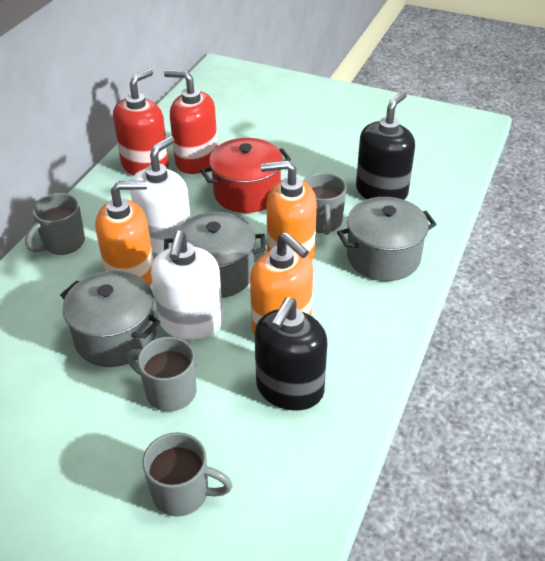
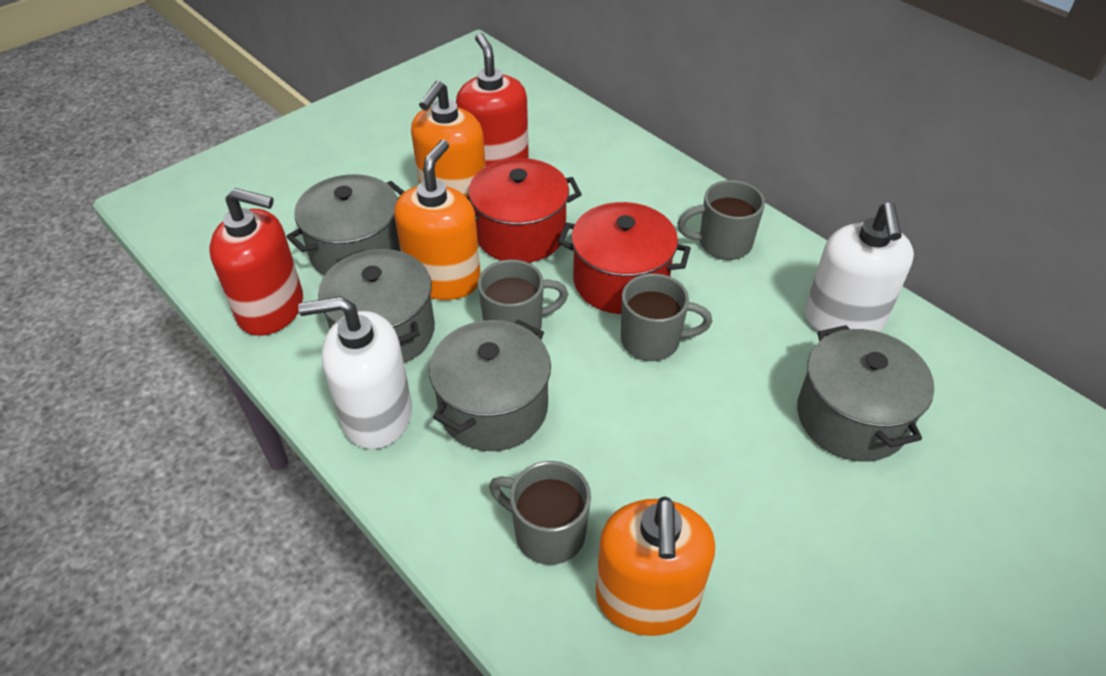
black soap dispenser: [255,297,327,411] [356,92,415,200] = 2 -> none = 0
grey pot: [60,271,161,367] [164,212,266,298] [337,197,437,281] = 3 -> [286,174,405,276] [318,249,435,363] [429,320,551,451] [797,325,934,462] = 4
red pot: [201,138,291,213] = 1 -> [466,158,582,263] [558,202,691,314] = 2

